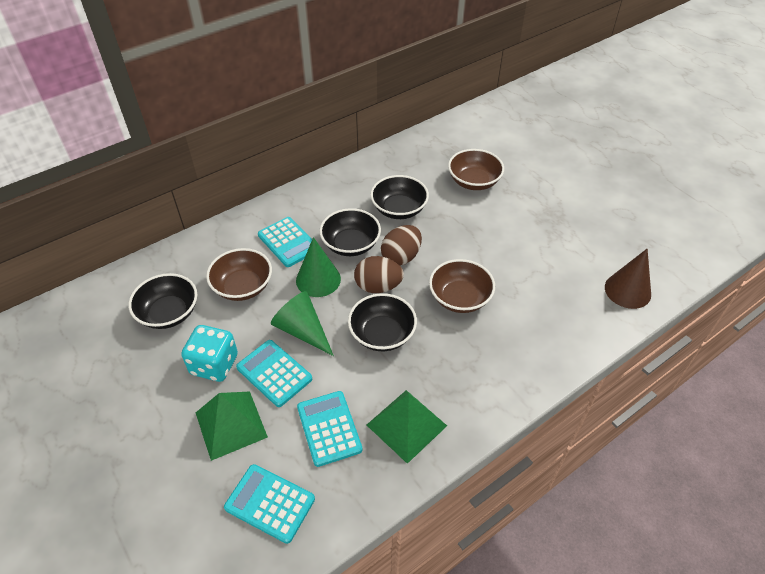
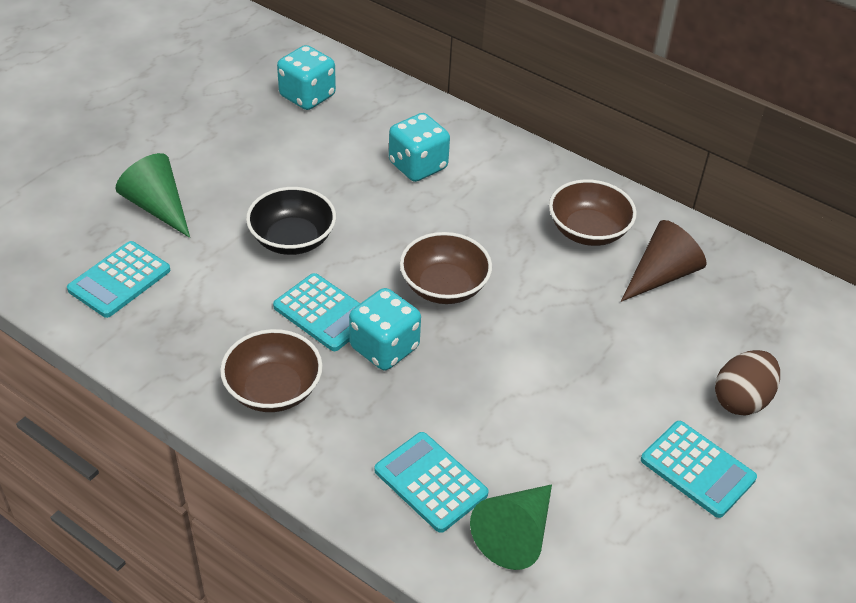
black bowl: [128,273,197,329] [319,208,381,256] [348,293,417,351] [370,175,429,219] = 4 -> [246,187,336,255] = 1
brown egg: [354,256,404,293] [381,225,422,266] = 2 -> [715,350,780,416] = 1
green pyramid: [196,392,268,461] [367,390,447,464] = 2 -> none = 0
turquoise dice: [181,325,238,382] = 1 -> [277,45,336,110] [349,288,421,370] [389,113,450,182] = 3

